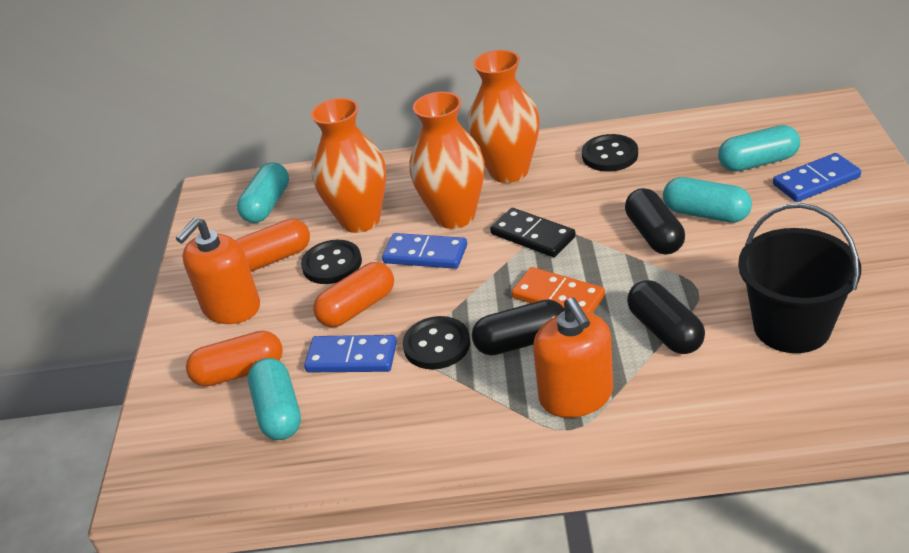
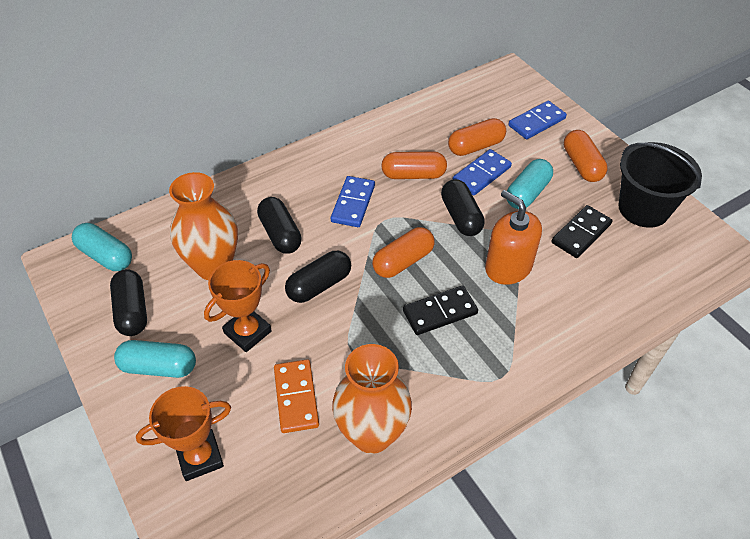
black button: [301,240,362,284] [403,316,470,369] [582,134,638,172] = 3 -> none = 0
black capsule: [472,299,564,355] [625,188,685,255] [627,280,705,354] = 3 -> [110,269,147,336] [257,197,302,254] [285,251,351,303] [441,179,485,236] = 4
black domino: [490,208,576,257] = 1 -> [403,286,478,335] [551,205,612,258] = 2
orange capsule: [186,331,283,386] [235,219,310,272] [313,262,394,327] = 3 -> [372,227,435,278] [381,151,447,179] [448,118,506,156] [564,130,608,182] = 4
orange soap dispenser: [176,218,260,324] [533,297,613,418] = 2 -> [485,190,542,285] = 1
orange trophy: none = 0 -> [136,386,231,481] [204,260,272,352] = 2
orange vase: [311,98,386,233] [409,92,485,229] [468,50,540,183] = 3 -> [169,172,238,280] [332,344,412,454] = 2
turquoise capsule: [237,162,289,223] [248,358,301,440] [663,177,752,223] [718,125,800,172] = 4 -> [72,223,132,271] [114,340,196,378] [507,159,553,209] = 3

